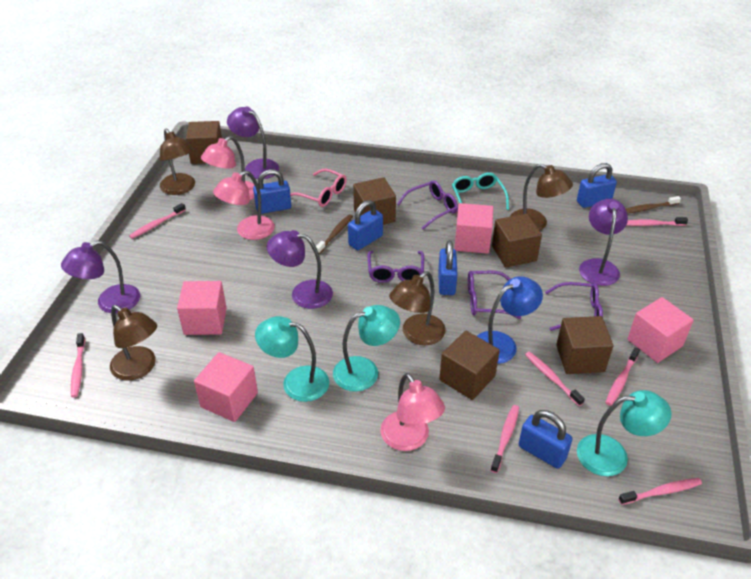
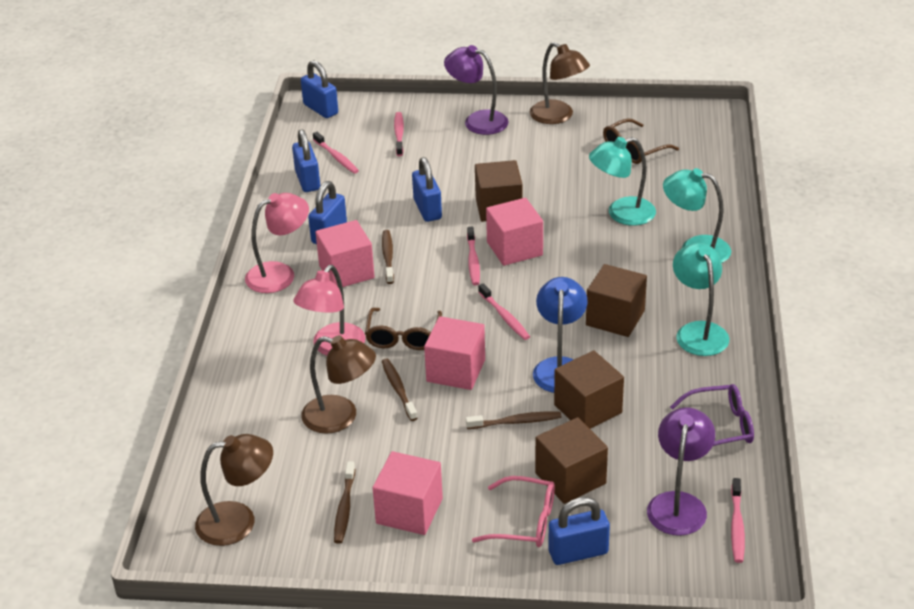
brown cube: [186,121,222,164] [353,177,396,225] [439,330,500,400] [492,214,542,267] [556,316,613,374] = 5 -> [475,160,523,222] [535,417,608,504] [554,350,624,429] [586,264,647,337] = 4
brown glasses: none = 0 -> [365,308,442,350] [603,118,679,164] = 2
brown lamp: [110,305,157,381] [160,129,195,195] [389,271,446,345] [510,164,573,231] = 4 -> [195,434,273,546] [302,335,376,434] [530,42,590,124] = 3
brown toothbrush: [316,214,353,254] [626,196,681,214] = 2 -> [334,461,355,544] [382,230,394,284] [382,358,418,421] [466,412,561,429] = 4
pink lamp: [201,136,255,200] [213,171,275,240] [380,373,445,451] = 3 -> [245,193,309,293] [294,265,365,356] = 2
pink toothbrush: [71,333,85,398] [129,203,186,239] [491,405,519,473] [525,352,585,406] [605,347,640,406] [618,478,702,505] [627,217,688,226] = 7 -> [313,132,359,174] [394,112,404,156] [467,226,480,285] [478,283,530,340] [731,478,745,563] = 5
purple glasses: [368,251,424,283] [397,180,458,230] [468,271,521,319] [545,282,603,331] = 4 -> [670,384,754,447] = 1
purple lamp: [61,240,140,314] [227,107,279,179] [267,230,333,309] [579,199,628,286] = 4 -> [444,45,508,135] [647,407,715,536] = 2
turquoise glasses: [452,173,509,210] = 1 -> none = 0

